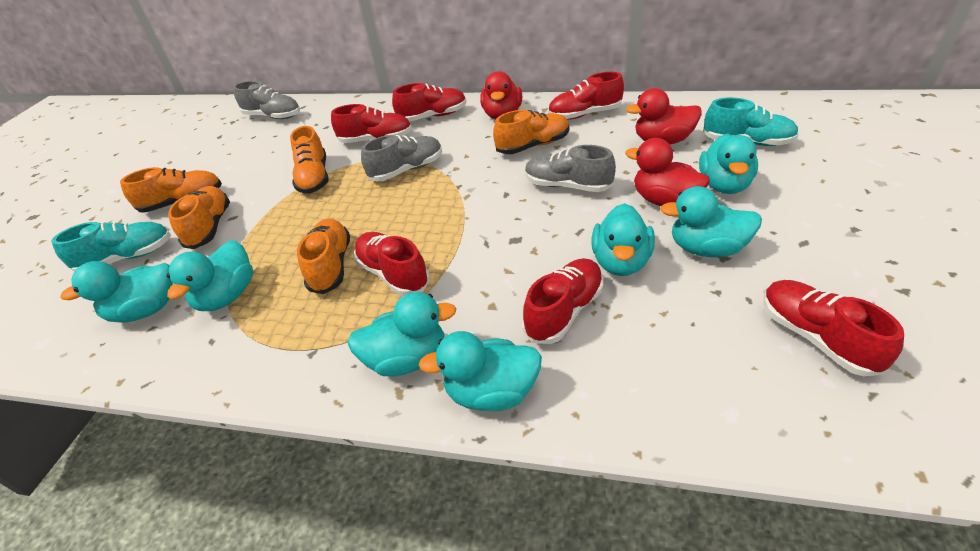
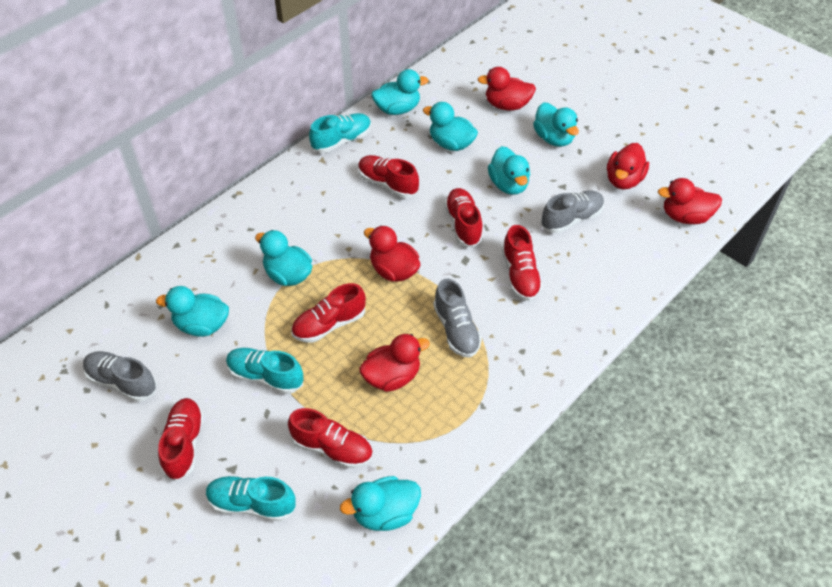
orange shoe: [120,167,222,213] [168,186,230,249] [290,126,329,194] [297,218,350,294] [493,110,569,154] = 5 -> none = 0
red duck: [480,71,522,119] [625,138,710,206] [626,88,702,144] = 3 -> [359,334,430,392] [364,226,420,282] [477,67,536,110] [607,143,649,190] [658,178,722,224] = 5
turquoise shoe: [51,222,171,271] [703,98,799,146] = 2 -> [206,476,296,522] [226,348,303,394] [309,113,371,153] = 3

